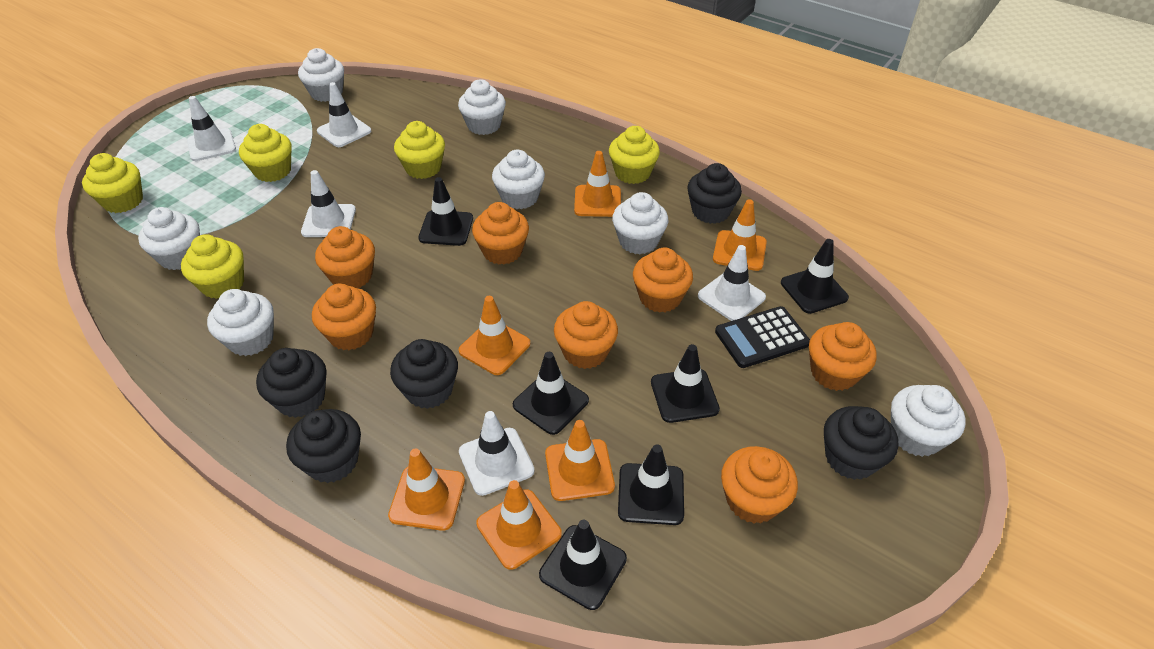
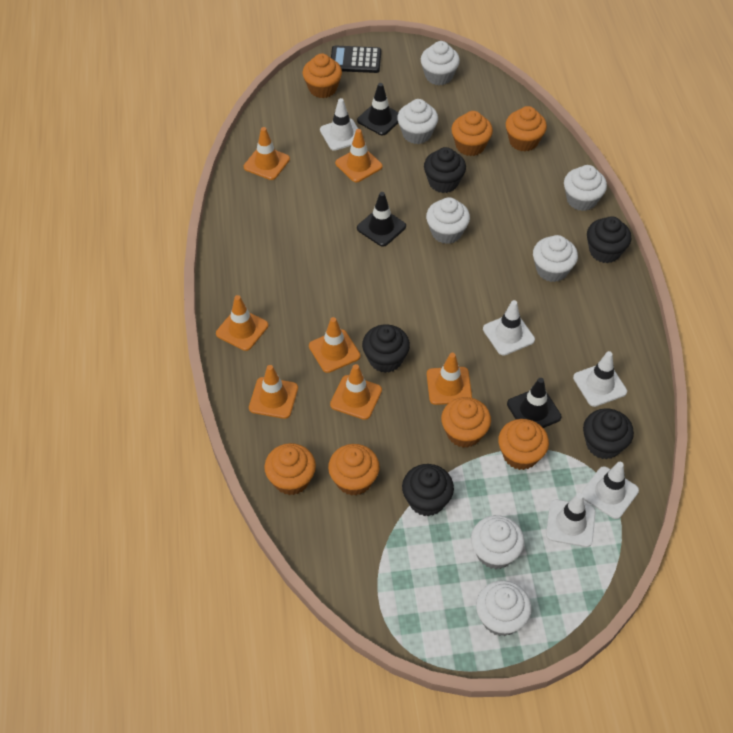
black traffic cone: [418,177,473,246] [513,352,589,435] [539,520,627,610] [618,445,684,525] [651,344,720,423] [781,239,849,314] = 6 -> [357,83,399,135] [357,192,406,247] [507,378,562,428] = 3
orange traffic cone: [388,448,465,531] [459,296,530,375] [476,480,562,570] [545,420,615,501] [574,151,621,217] [713,199,767,271] = 6 -> [216,295,268,351] [244,127,290,180] [249,365,298,419] [309,317,361,373] [330,364,382,420] [335,129,383,182] [427,353,472,405] = 7
yellow cupcake: [82,153,143,213] [181,234,244,299] [239,124,292,182] [394,121,445,179] [609,126,660,184] = 5 -> none = 0

